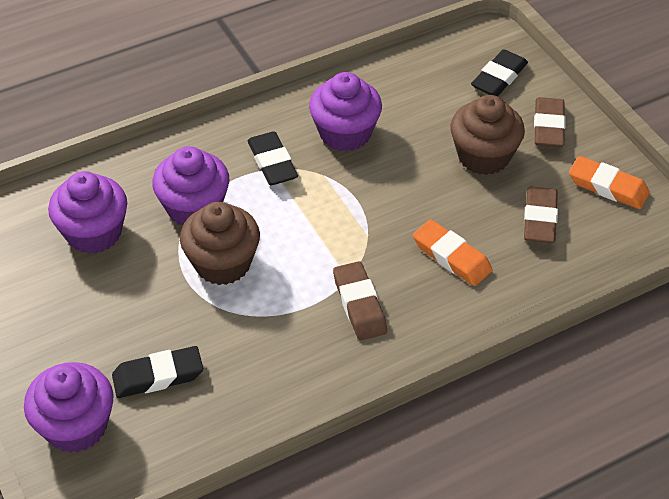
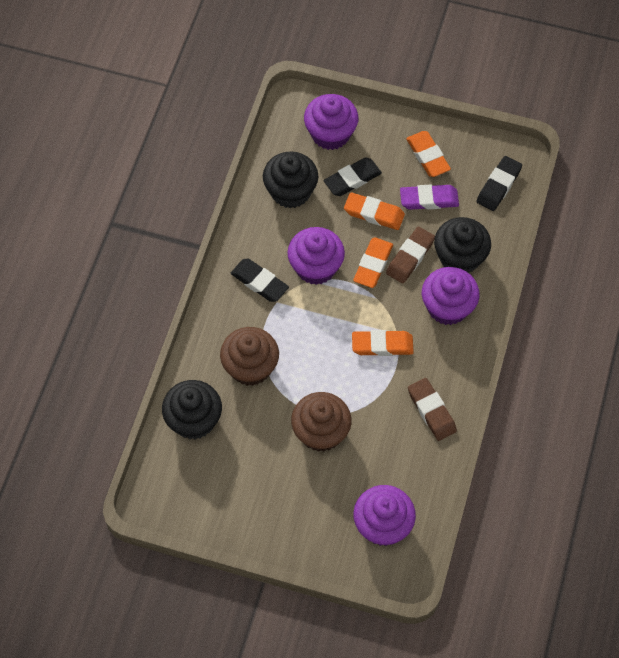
black cupcake: none = 0 -> [162,380,222,440] [263,151,318,208] [434,217,491,273] = 3
brown eraser: [333,261,387,340] [524,186,558,243] [534,97,566,147] = 3 -> [386,227,435,283] [408,378,457,441] = 2
orange eraser: [413,219,492,286] [569,156,650,209] = 2 -> [344,192,405,230] [352,330,414,356] [353,237,393,288] [406,131,451,177] = 4
purple eraser: none = 0 -> [400,184,459,210] = 1

